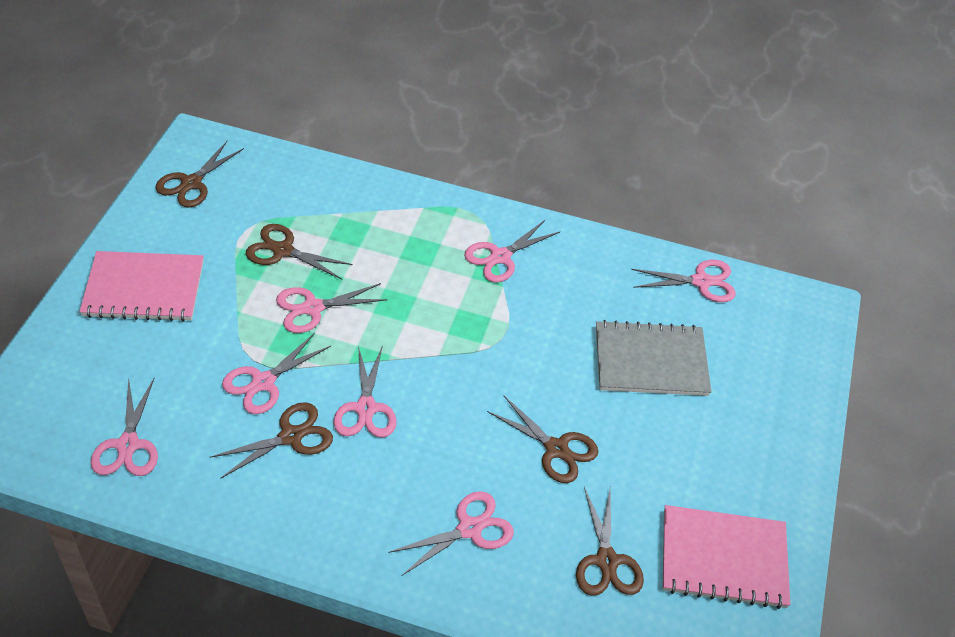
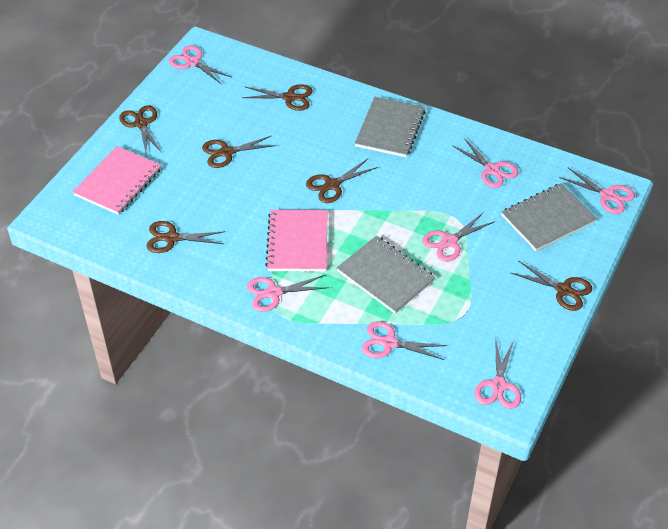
brown scissors: [156,141,244,208] [210,402,333,479] [246,224,352,280] [487,395,598,483] [576,485,644,596] = 5 -> [119,105,162,153] [146,221,225,253] [202,136,277,168] [242,84,313,111] [306,159,378,203] [511,261,592,311] = 6
grey notebook: [596,320,711,396] = 1 -> [337,236,435,314] [355,97,425,157] [501,183,597,251] = 3

